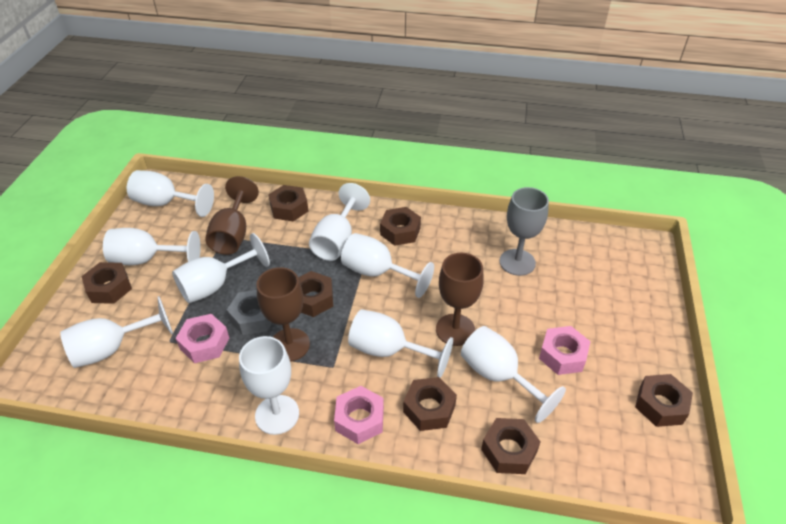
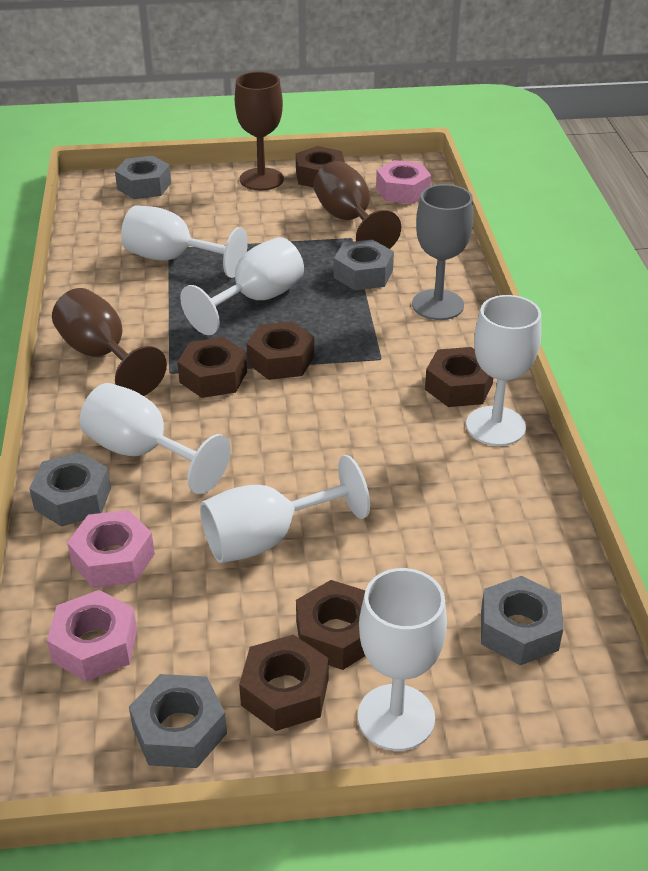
brown nut: [81,262,132,304] [268,185,308,221] [298,271,333,317] [380,207,421,246] [403,377,457,431] [481,418,541,474] [635,374,693,427] = 7 -> [177,337,247,398] [239,634,329,731] [246,321,314,380] [296,146,345,188] [296,580,365,670] [425,347,493,407] = 6
grey nut: [227,290,272,335] = 1 -> [29,452,111,527] [115,156,171,199] [129,674,227,768] [334,240,394,290] [481,576,563,665] = 5
white goblet: [60,296,173,368] [103,228,201,265] [127,170,214,217] [172,233,270,303] [239,336,299,435] [309,183,370,261] [341,233,434,298] [348,309,453,378] [461,326,566,423] = 9 -> [80,383,231,494] [121,205,248,278] [180,237,304,335] [200,455,370,563] [358,568,447,751] [466,295,541,446] = 6

